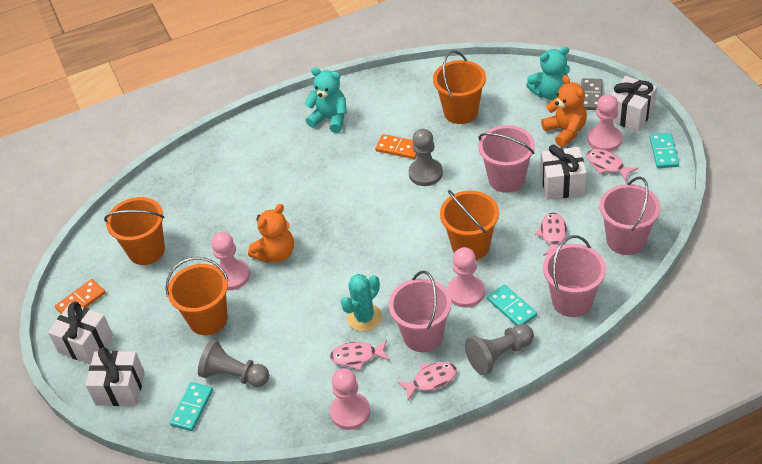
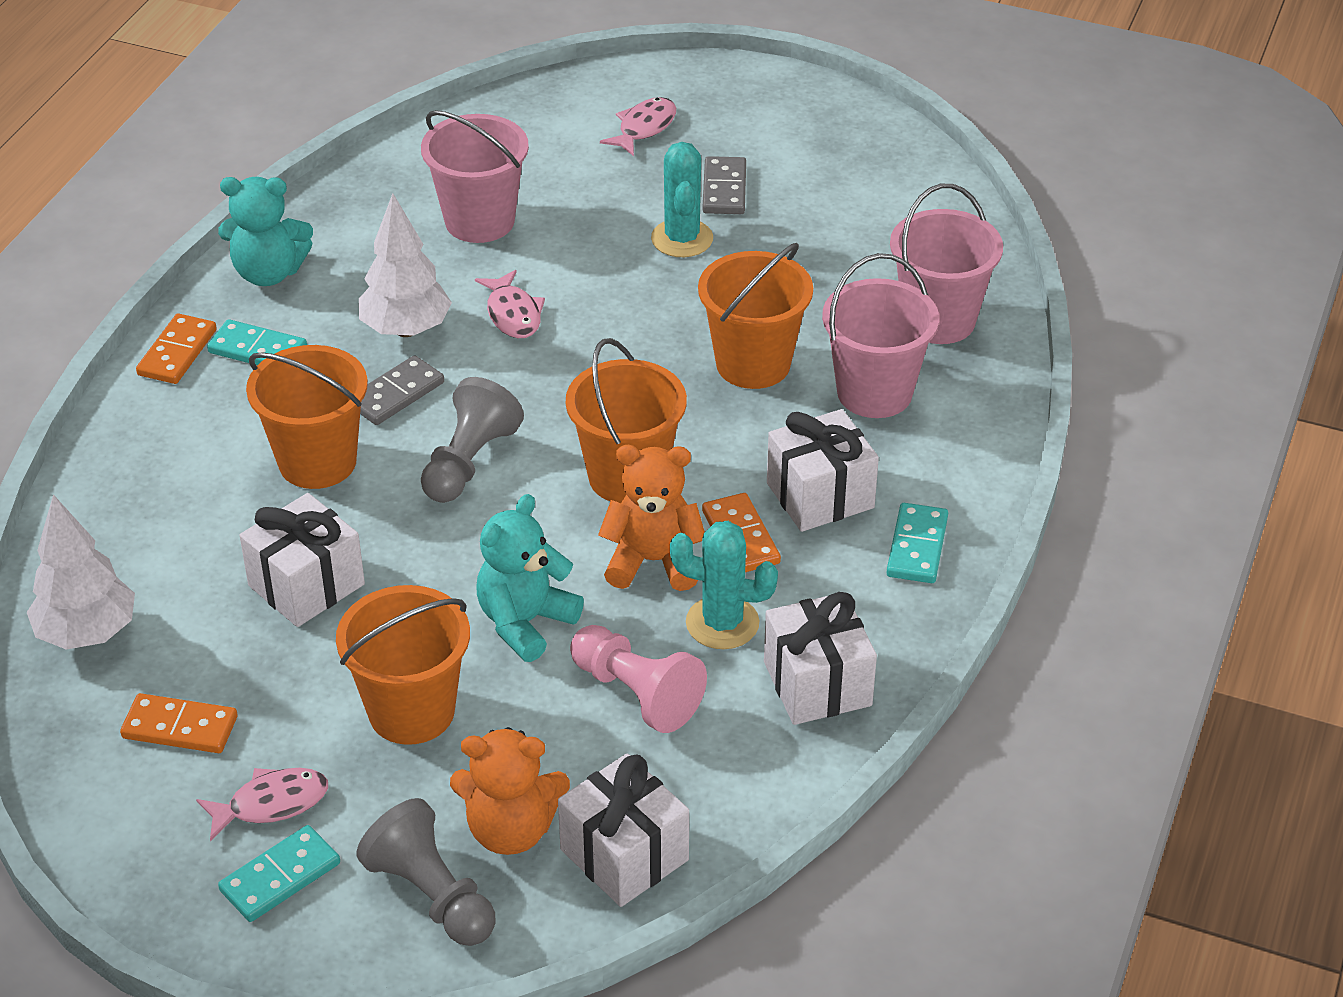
grey domino: [581,78,603,110] = 1 -> [360,355,444,425] [703,156,746,214] = 2
grey pawn: [198,339,269,387] [409,129,443,186] [465,324,534,375] = 3 -> [357,798,496,946] [421,377,524,503] = 2
orange domino: [55,279,106,314] [375,134,418,159] = 2 -> [120,693,238,753] [136,313,216,384] [702,493,781,572] = 3
pink bucket: [389,271,451,352] [478,125,535,193] [543,235,606,317] [599,177,660,255] = 4 -> [421,110,529,243] [822,253,939,418] [890,184,1003,344] = 3
pink fish: [330,340,389,371] [397,362,457,401] [535,213,567,256] [586,149,638,181] = 4 -> [196,768,328,841] [475,270,545,338] [600,97,676,156] = 3
pink pawn: [211,232,250,290] [330,368,370,430] [447,247,485,308] [588,94,622,152] = 4 -> [570,625,707,733] = 1
turquoise cactus: [341,274,382,332] = 1 -> [651,142,713,257] [670,521,778,649] = 2
white tree: none = 0 -> [27,494,135,650] [359,193,452,337] = 2

